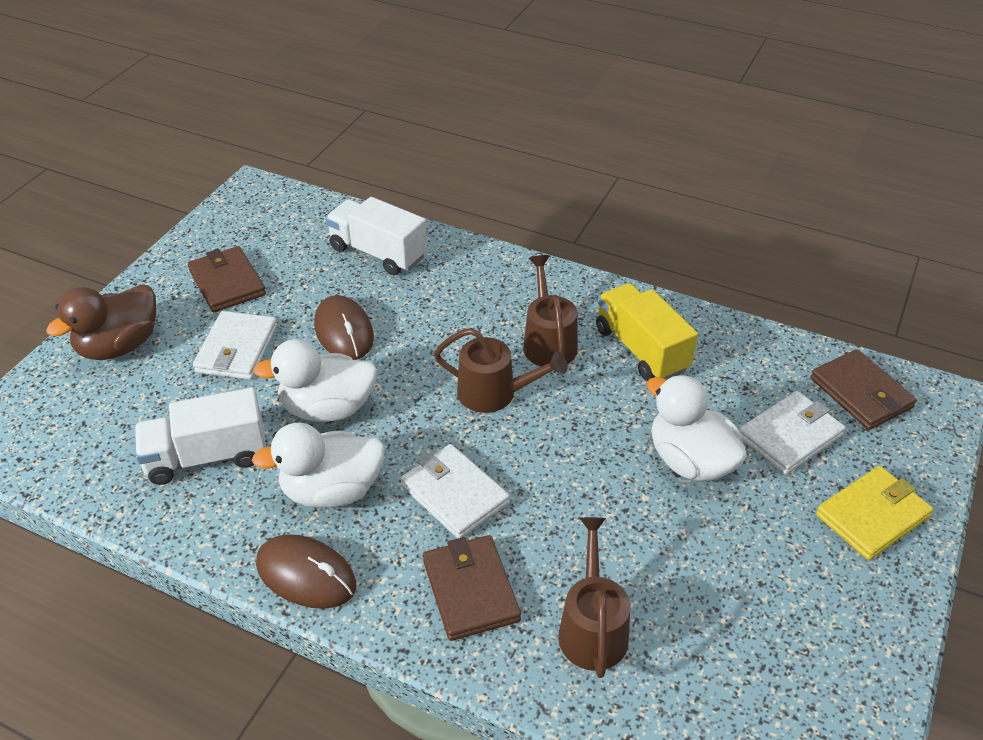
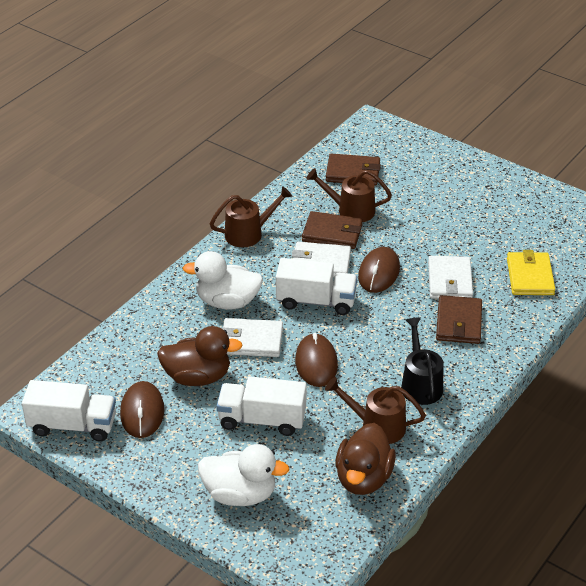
black watering can: none = 0 -> [401,317,444,405] = 1
brown duck: [46,284,156,360] = 1 -> [157,326,243,386] [335,423,396,495] = 2
brown mouse: [256,534,356,609] [314,295,374,360] = 2 -> [120,381,164,438] [295,333,338,387] [358,247,400,293] = 3
white duck: [252,423,385,508] [253,339,378,422] [646,375,747,481] = 3 -> [183,251,263,309] [198,444,290,506] = 2
white truck: [134,388,266,485] [325,197,427,276] = 2 -> [22,380,116,442] [217,376,307,436] [276,258,357,315] = 3
yellow truck: [596,283,698,381] = 1 -> none = 0

